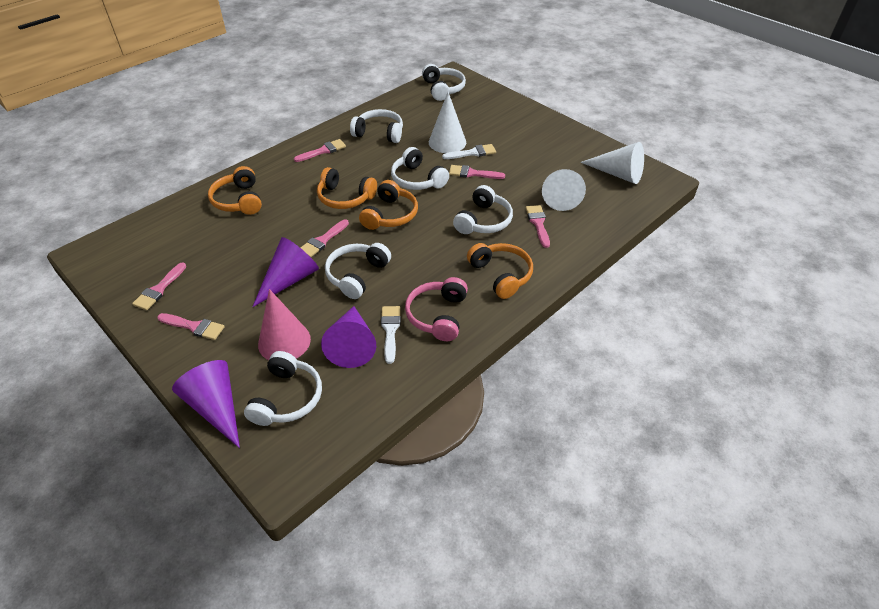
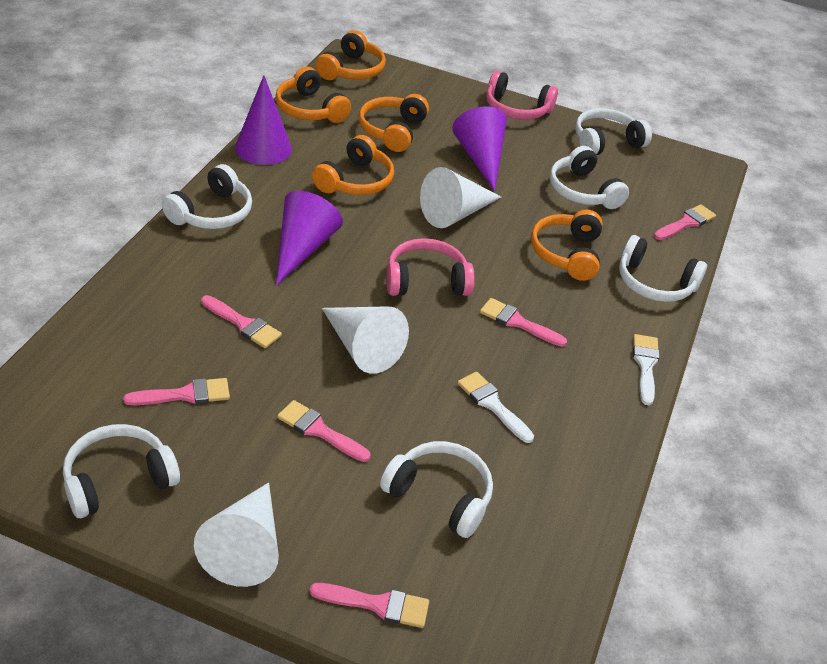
orange headphones: [208,166,262,215] [317,167,377,209] [359,180,418,230] [467,243,533,299] = 4 -> [275,67,351,123] [312,135,394,195] [315,30,386,80] [359,94,429,152] [531,210,603,281] = 5
pink cone: [258,289,311,360] = 1 -> none = 0
pink headphones: [405,277,468,341] = 1 -> [386,238,475,296] [486,70,558,120] = 2

